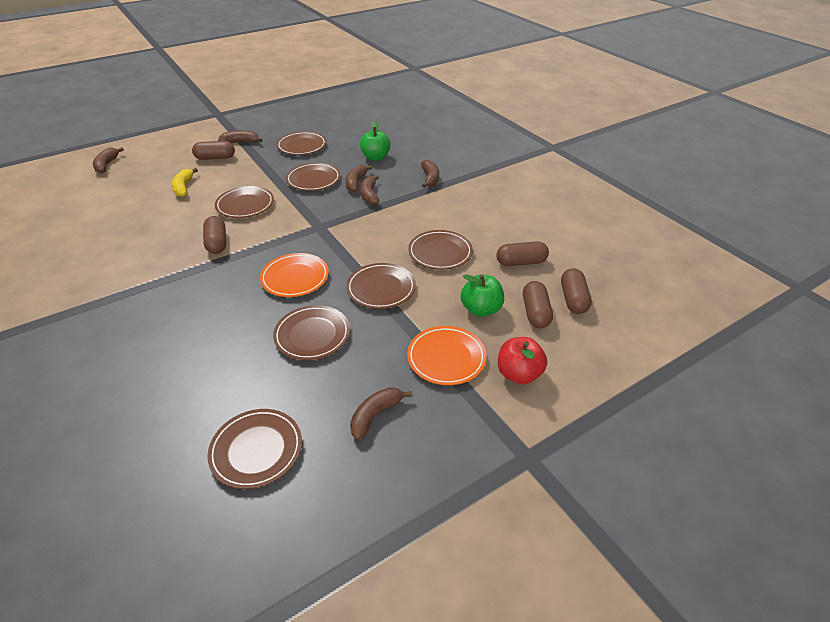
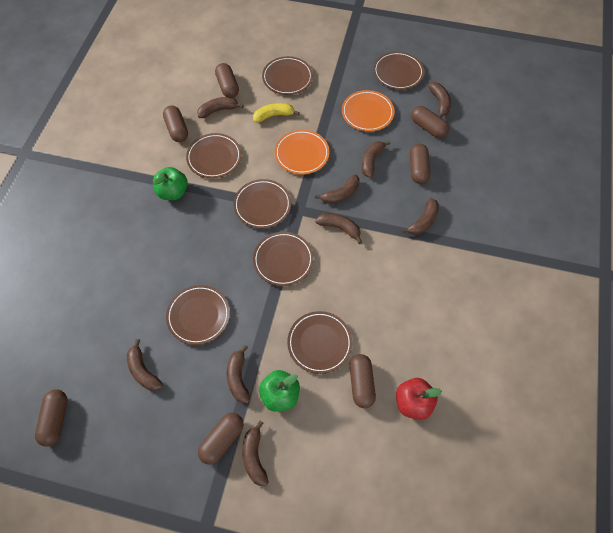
brown banana: [93,147,124,173] [218,130,262,143] [346,165,372,192] [350,387,412,440] [360,175,379,205] [421,160,439,188] = 6 -> [127,339,163,391] [197,97,243,118] [227,345,250,403] [242,421,269,486] [315,174,359,204] [315,213,362,244] [362,141,390,178] [402,198,439,235] [428,82,451,118] = 9
brown capsule: [192,141,235,160] [203,216,226,254] [496,241,549,266] [523,281,553,328] [561,268,592,314] = 5 -> [35,389,67,447] [163,105,188,142] [198,413,244,465] [215,63,239,98] [349,354,376,408] [410,144,430,184] [411,106,449,138] = 7

